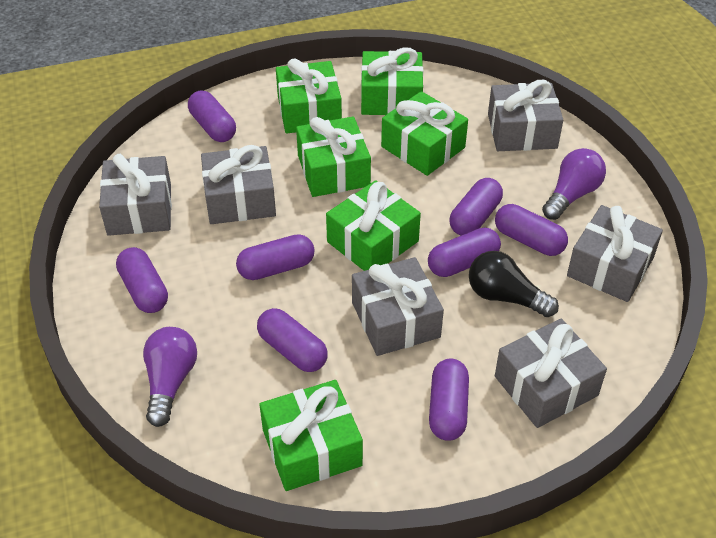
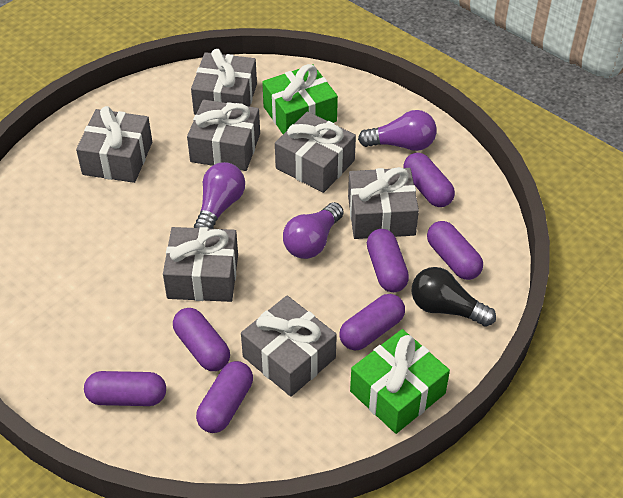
green gift: [259,380,363,491] [276,58,342,133] [296,117,371,197] [326,180,421,271] [361,48,423,115] [381,91,468,176] = 6 -> [262,64,338,134] [350,329,450,434] = 2
grey gift: [99,154,172,236] [201,145,276,224] [352,257,444,356] [488,80,563,151] [495,319,607,428] [567,205,663,302] = 6 -> [76,106,152,183] [163,227,238,302] [187,100,260,171] [191,49,257,115] [241,296,337,397] [275,112,356,193] [348,167,419,239] = 7
purple capsule: [116,247,168,313] [188,91,236,142] [236,234,315,280] [257,308,328,372] [428,228,501,277] [429,359,469,441] [449,178,503,235] [495,204,568,256] = 8 -> [84,371,166,406] [173,308,230,371] [196,361,253,433] [339,294,405,350] [367,229,409,292] [403,153,455,207] [427,221,483,280] = 7
purple light bulb: [143,327,197,427] [542,148,606,220] = 2 -> [194,162,245,229] [283,202,344,259] [358,110,437,151] = 3

